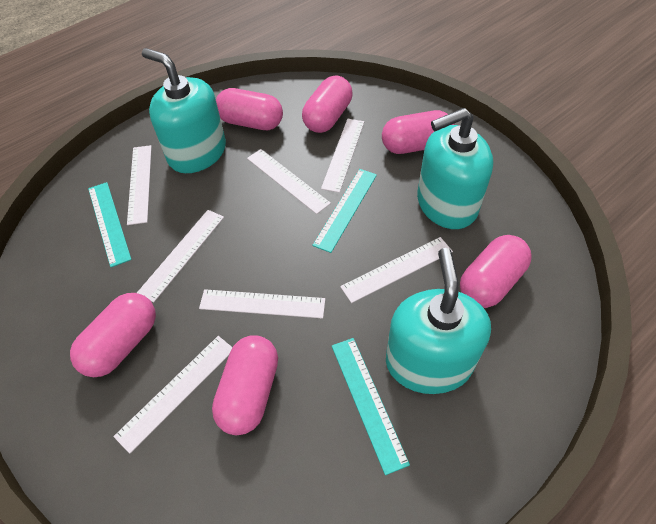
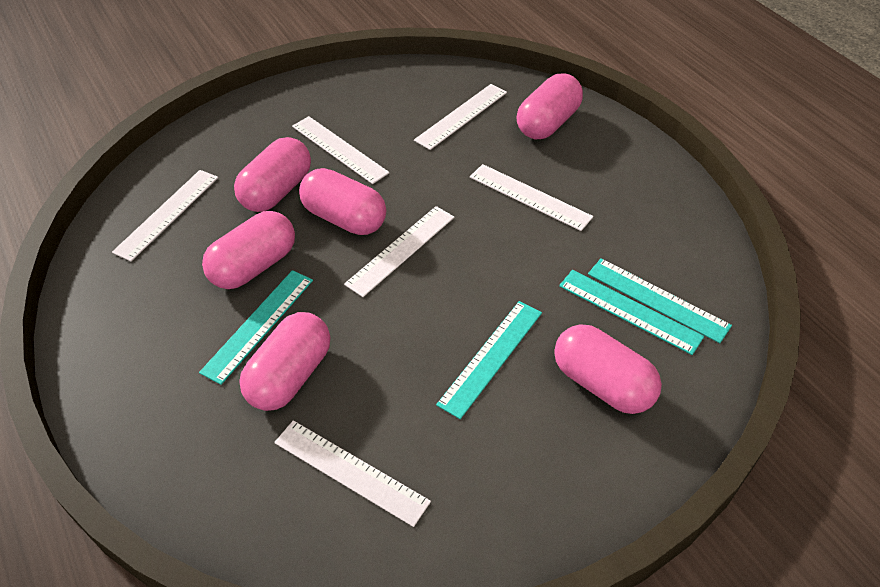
turquoise ruler: [88,182,132,267] [312,169,377,253] [332,338,410,475] = 3 -> [199,270,313,385] [436,301,542,419] [559,270,704,355] [588,258,732,343] = 4
turquoise soap dispenser: [142,48,226,173] [386,248,491,394] [417,108,493,229] = 3 -> none = 0
white ruler: [113,336,233,454] [127,145,152,225] [137,210,224,303] [199,289,325,318] [247,149,331,214] [321,119,364,193] [340,237,453,303] = 7 -> [112,170,218,261] [274,420,431,527] [292,116,389,184] [344,206,454,297] [414,84,507,150] [470,164,593,231] = 6

